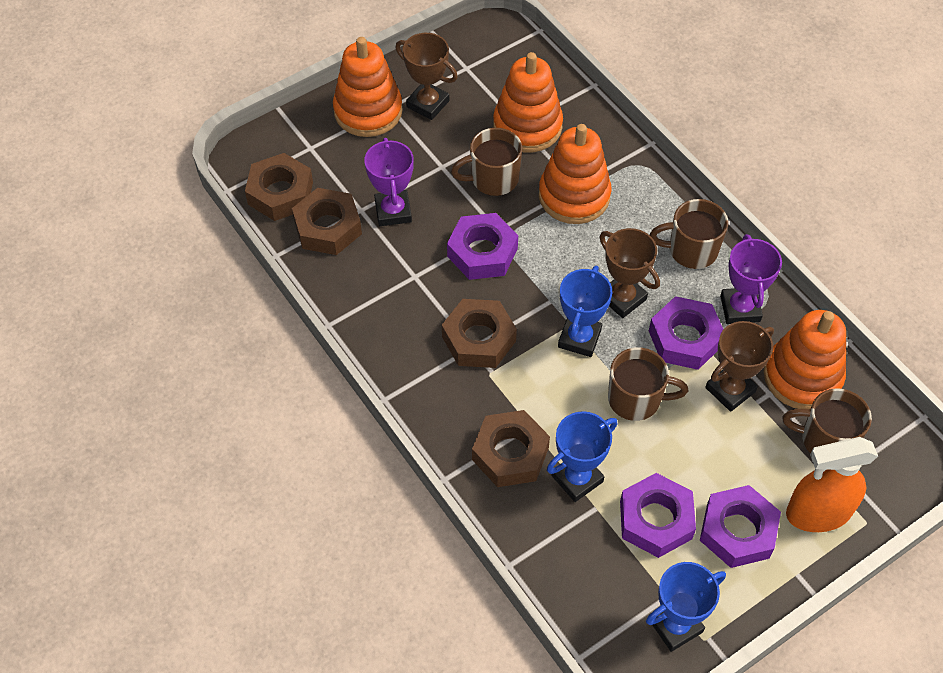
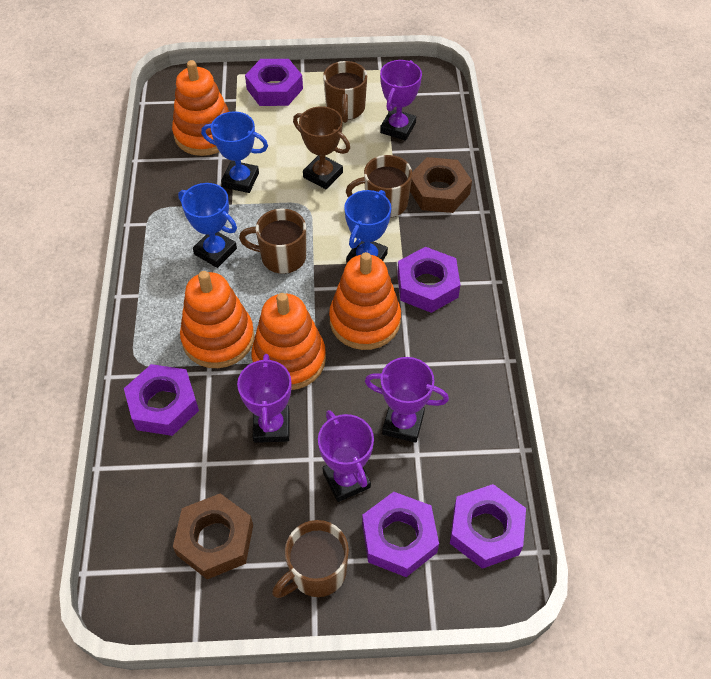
brown nut: [245,153,313,221] [292,188,362,255] [442,299,517,368] [472,410,550,487] = 4 -> [173,493,253,579] [410,157,472,213] = 2
brown trophy: [395,33,458,120] [600,228,660,318] [705,321,774,412] = 3 -> [293,106,350,189] = 1
orange spray bottle: [786,437,878,532] = 1 -> none = 0
purple nut: [447,213,518,280] [620,473,696,558] [649,296,724,370] [700,485,781,568] = 4 -> [124,364,199,436] [245,59,303,106] [362,492,439,577] [397,247,460,313] [450,484,526,569] = 5
purple trophy: [364,138,414,226] [720,234,782,324] = 2 -> [237,354,292,443] [318,410,374,502] [365,357,449,443] [380,60,422,141] = 4

